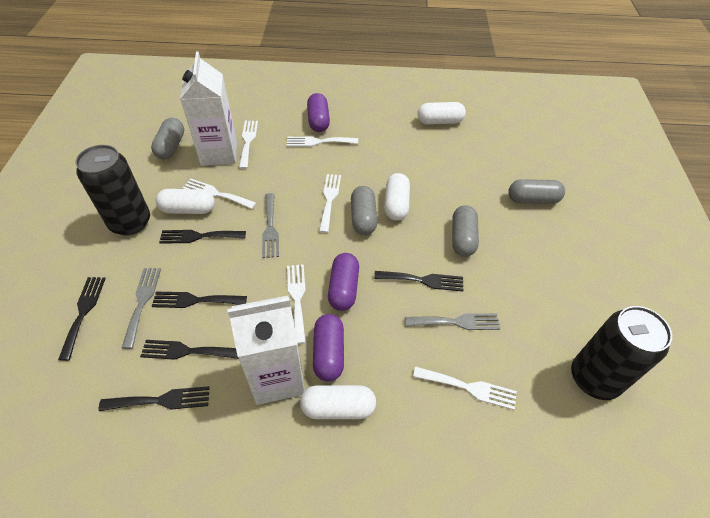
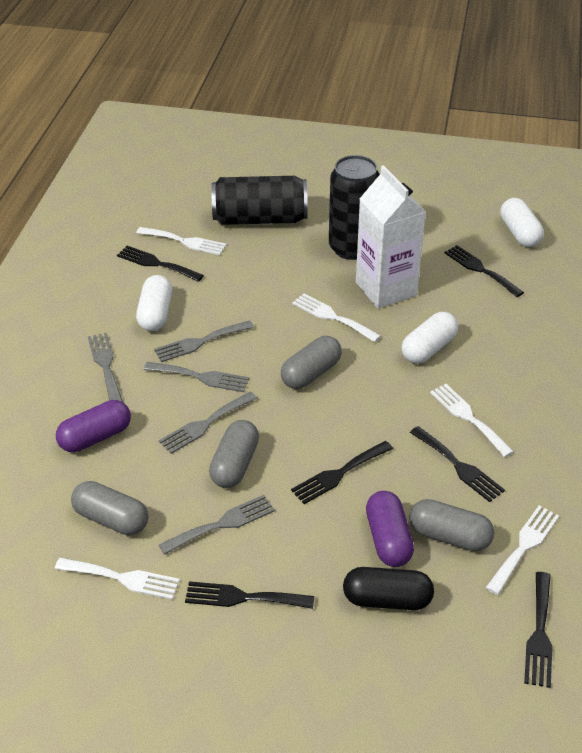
black capsule: none = 0 -> [343,567,434,610] = 1
grey fork: [122,268,161,349] [262,193,279,258] [405,313,500,330] = 3 -> [88,333,123,402] [144,362,249,392] [154,320,254,362] [159,391,257,454] [159,495,275,555] = 5
purple capsule: [307,93,330,132] [313,314,344,381] [328,253,359,311] = 3 -> [56,400,131,452] [366,491,414,567] = 2
white capsule: [156,189,215,214] [300,385,376,419] [384,173,410,221] [417,102,466,125] = 4 -> [136,275,172,331] [401,312,458,364] [500,198,544,247] = 3
white carton: [180,51,237,166] [227,296,305,405] = 2 -> [356,165,426,308] = 1
white fork: [182,179,256,209] [239,121,258,169] [287,137,358,147] [287,264,306,344] [319,174,341,233] [413,366,517,410] = 6 -> [55,558,180,599] [136,227,227,255] [292,293,381,342] [430,384,514,457] [485,506,559,595] = 5

